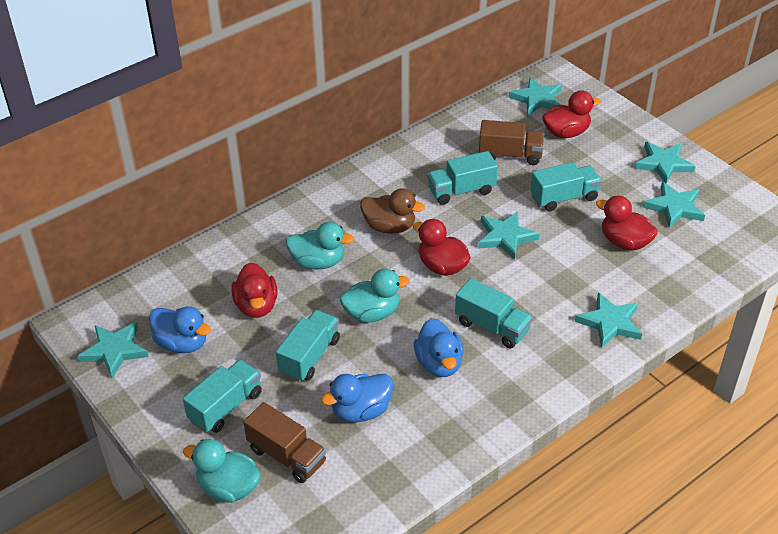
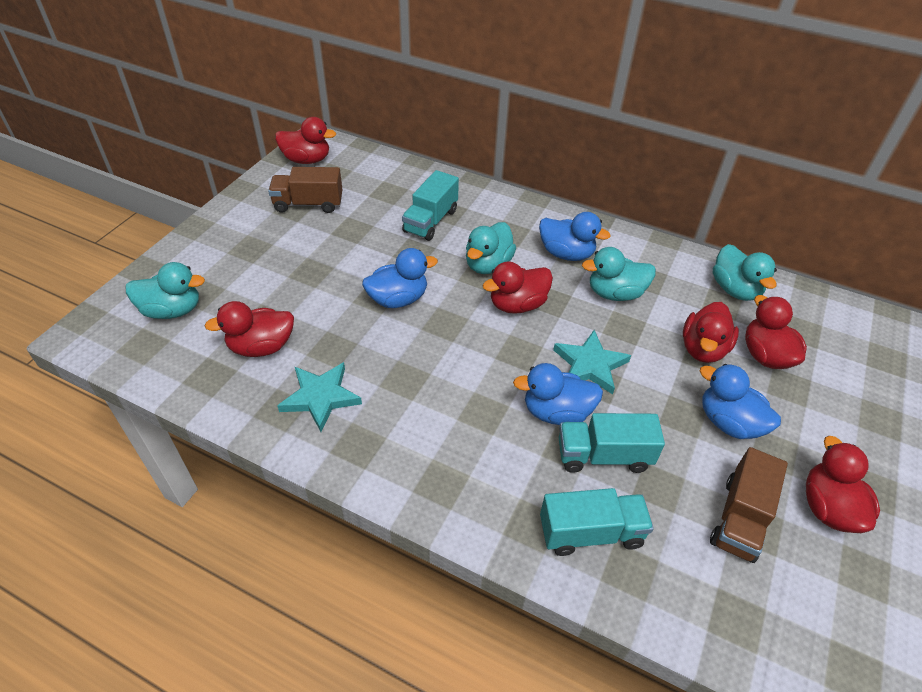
blue duck: [149,306,211,353] [321,374,393,422] [414,318,463,377] = 3 -> [362,248,438,308] [513,363,603,425] [539,212,611,261] [700,364,781,439] = 4
brown duck: [360,188,425,234] = 1 -> none = 0
red duck: [231,262,278,318] [413,219,471,276] [542,90,601,138] [596,195,658,251] = 4 -> [205,301,294,357] [275,117,336,164] [483,261,553,314] [683,302,739,363] [745,295,807,369] [806,436,880,533] = 6
turquoise duck: [183,439,261,503] [286,222,354,269] [340,269,410,323] = 3 -> [126,262,205,319] [466,222,516,274] [582,247,656,301] [713,244,777,301] = 4
turquoise star: [78,322,149,378] [478,211,539,260] [508,77,561,115] [575,292,642,348] [635,142,696,183] [643,182,705,228] = 6 -> [277,362,362,432] [553,330,631,394] = 2
turquoise truck: [183,359,262,433] [276,310,340,382] [427,151,498,205] [455,278,532,349] [530,162,602,212] = 5 -> [402,170,459,241] [540,488,654,556] [559,413,665,473] = 3

